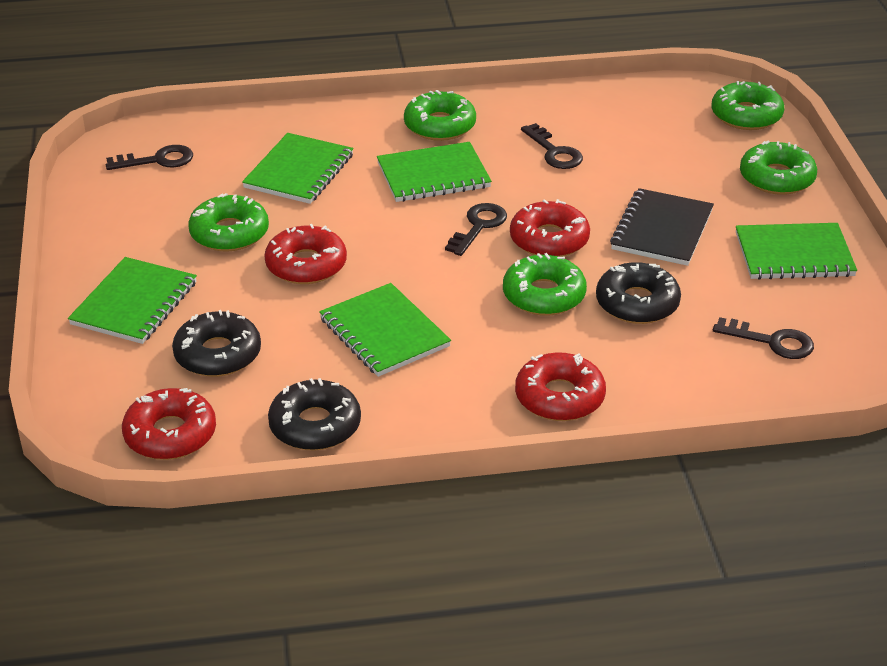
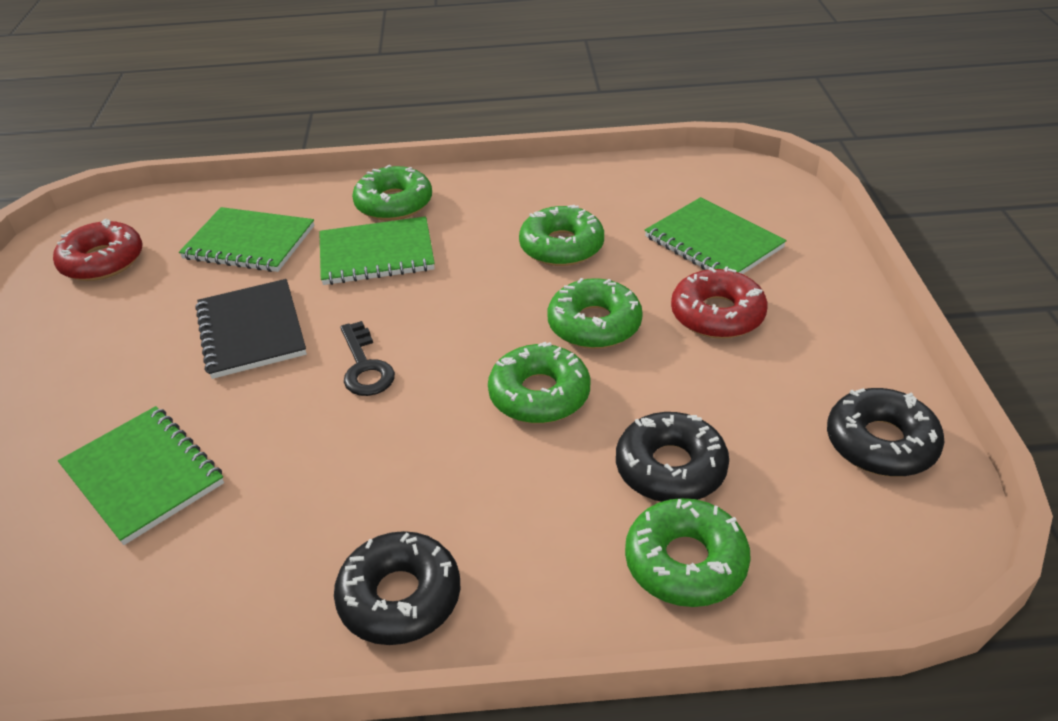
black key: [106,145,193,170] [445,203,507,256] [521,123,583,169] [713,317,814,359] = 4 -> [340,321,395,396] = 1
green notebook: [68,257,197,344] [242,133,353,204] [319,283,451,377] [377,142,492,202] [736,223,857,280] = 5 -> [58,406,224,545] [179,207,314,272] [319,216,435,285] [645,197,787,274] = 4
red donut: [122,388,216,460] [265,224,347,284] [510,199,590,257] [515,352,606,421] = 4 -> [53,219,143,281] [671,266,768,339] = 2

